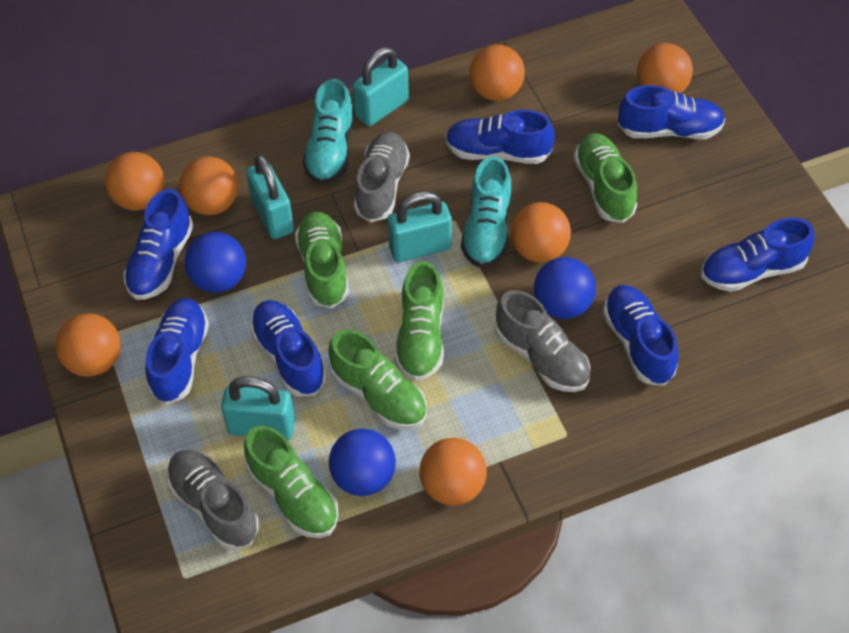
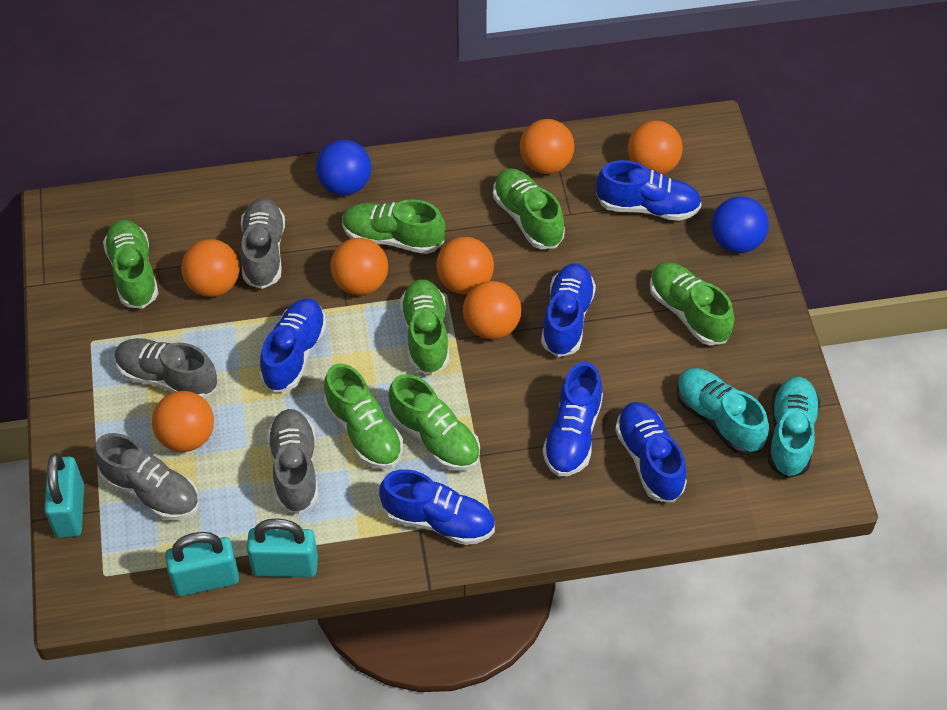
blue ball: [185,232,246,293] [329,429,396,496] [534,257,596,319] = 3 -> [316,140,371,195] [711,196,769,253] = 2
blue shoe: [123,189,193,300] [145,298,209,404] [250,300,327,396] [446,110,555,164] [603,285,679,386] [618,85,725,139] [701,218,815,292] = 7 -> [260,298,327,393] [379,469,495,545] [541,263,596,357] [543,362,603,477] [596,160,702,221] [615,402,687,502] = 6
green shoe: [244,426,339,538] [295,211,349,309] [328,330,427,429] [394,261,444,381] [574,133,637,223] = 5 -> [103,220,158,309] [324,364,403,469] [342,199,445,254] [389,374,480,471] [400,279,449,375] [493,169,565,249] [650,262,734,345] = 7
grey shoe: [166,450,259,550] [354,132,410,222] [495,290,590,392] = 3 -> [94,433,199,520] [115,338,217,398] [240,198,285,289] [267,409,318,514] = 4
turquoise padlock: [221,376,295,440] [246,154,294,239] [352,47,409,126] [388,191,452,262] = 4 -> [44,453,84,538] [165,532,239,596] [247,518,318,577] = 3

